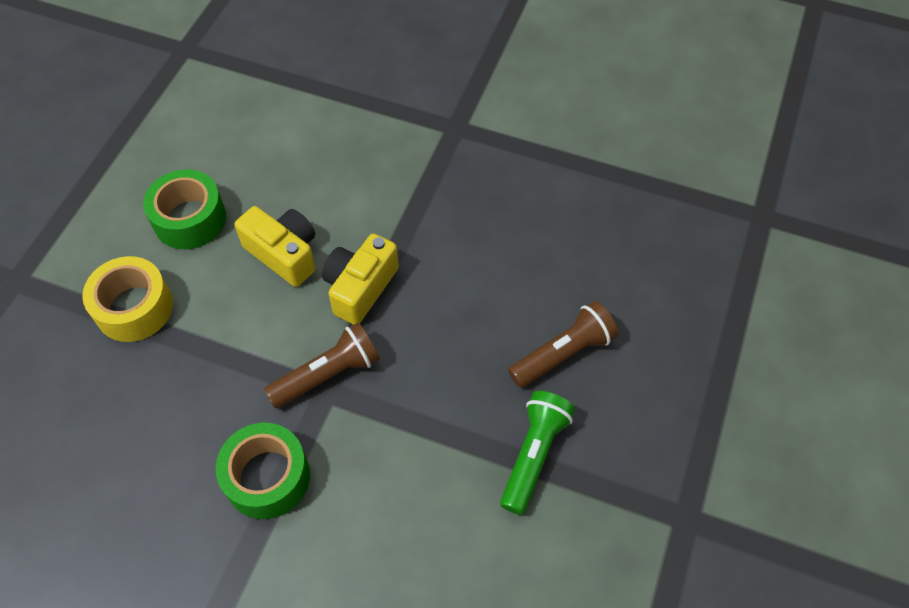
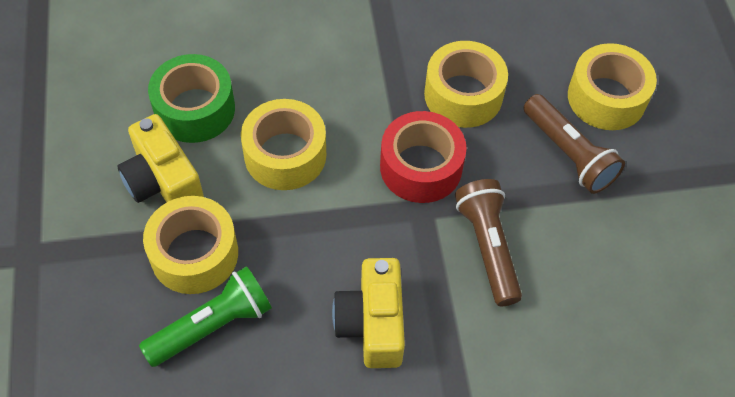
green tape: [143,169,226,249] [216,423,310,519] = 2 -> [148,54,235,143] = 1
red tape: none = 0 -> [380,111,467,203] = 1
yellow tape: [82,256,173,342] = 1 -> [143,196,238,294] [241,99,326,190] [424,41,508,128] [568,43,657,130] = 4

